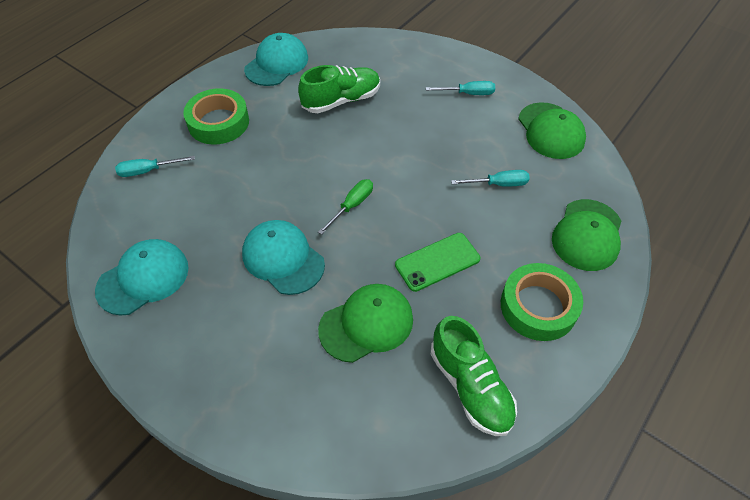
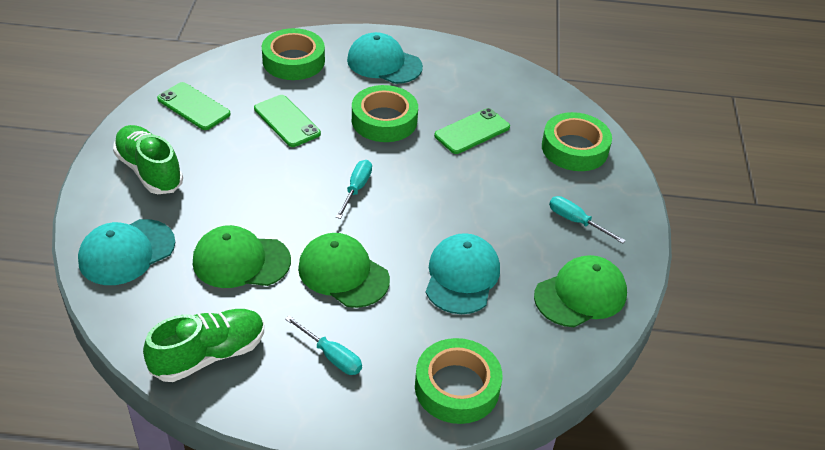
green phone: [395,233,480,292] = 1 -> [157,82,231,130] [254,95,321,147] [434,108,510,154] = 3
green screwdriver: [318,179,373,235] = 1 -> none = 0
green tape: [183,88,249,145] [501,263,583,341] = 2 -> [262,28,325,80] [352,85,418,142] [415,338,502,424] [542,112,612,171] = 4

